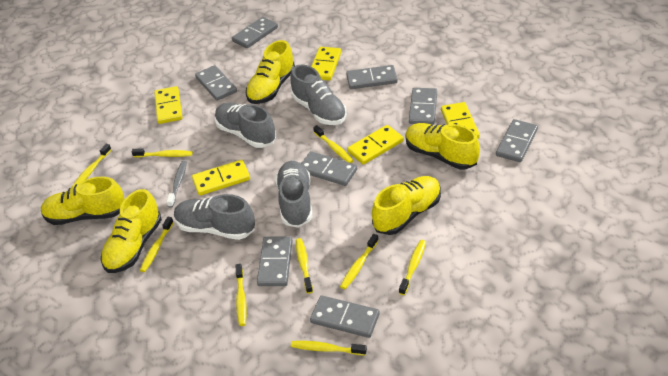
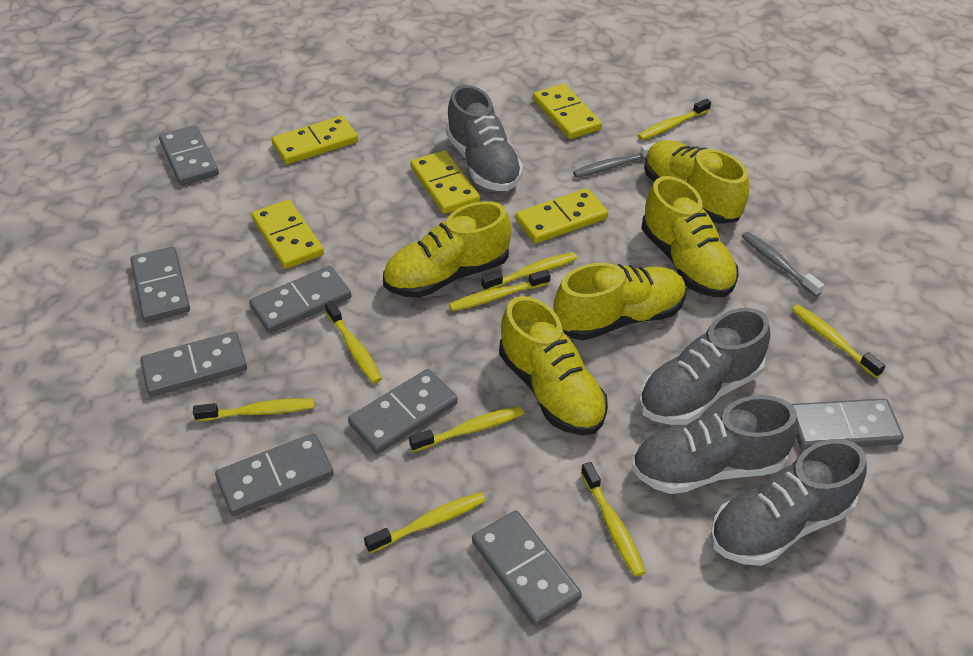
grey toothbrush: [166,161,187,208] = 1 -> [573,142,657,178] [742,232,824,297] = 2

